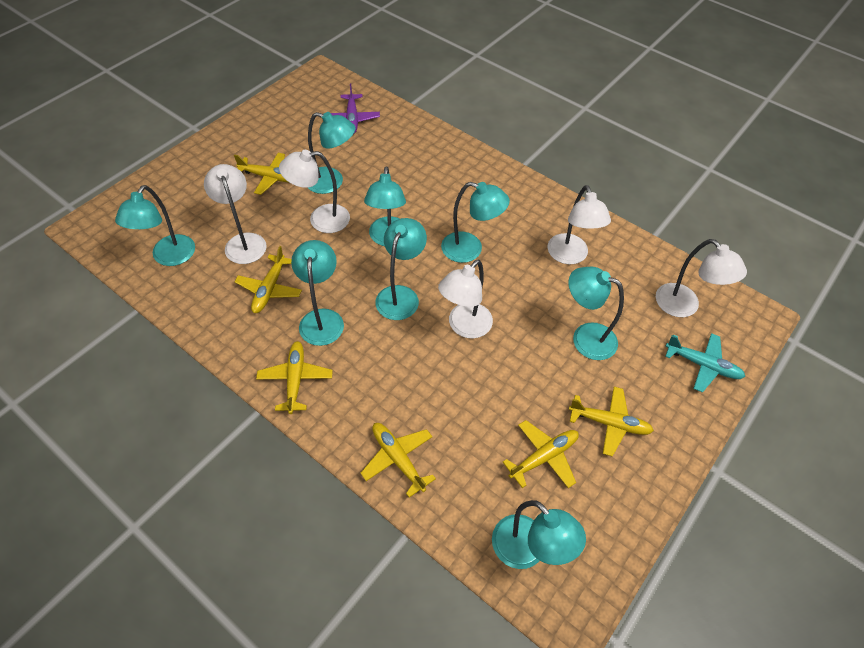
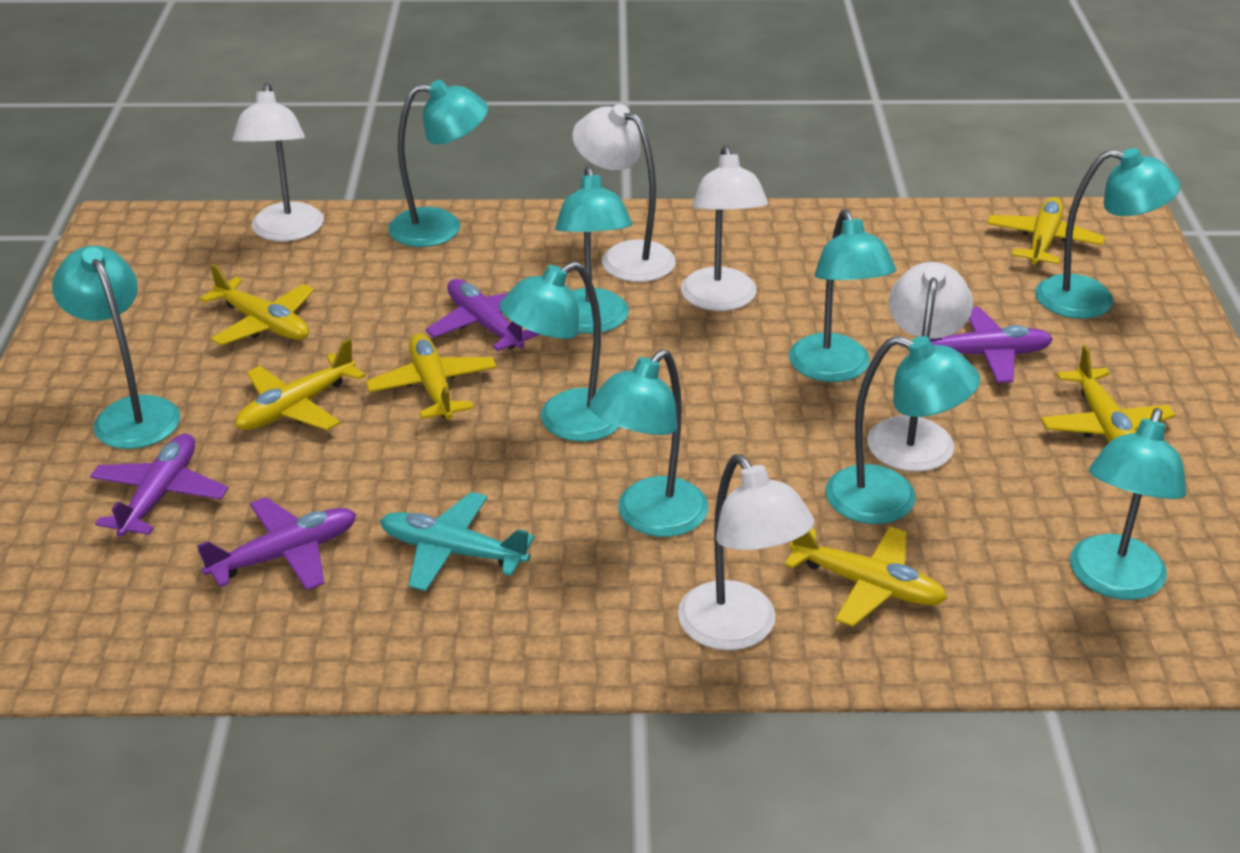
purple plane: [331,83,380,134] = 1 -> [90,434,228,537] [197,497,356,590] [426,279,541,351] [929,307,1053,383] = 4
turquoise lamp: [115,185,195,266] [291,240,344,346] [308,112,355,194] [364,167,406,246] [375,218,427,320] [441,182,510,263] [492,500,586,569] [568,267,624,360] = 8 -> [52,246,180,449] [388,80,488,247] [499,261,619,442] [555,165,632,334] [589,349,708,537] [789,209,896,382] [825,336,980,524] [1035,148,1181,319] [1070,408,1187,600] = 9

